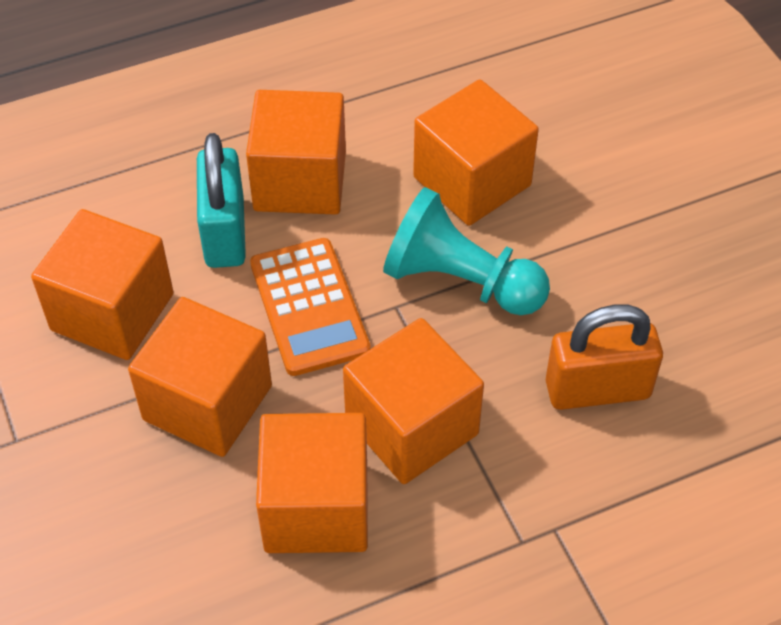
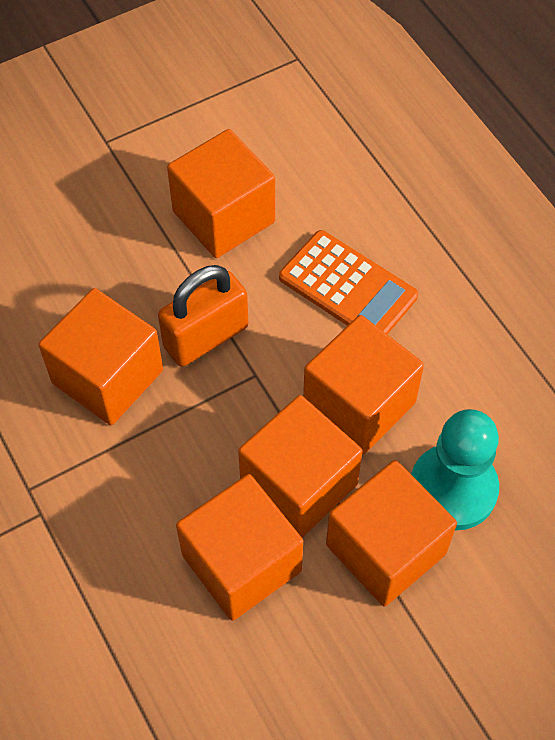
turquoise padlock: [197,133,246,268] = 1 -> none = 0

